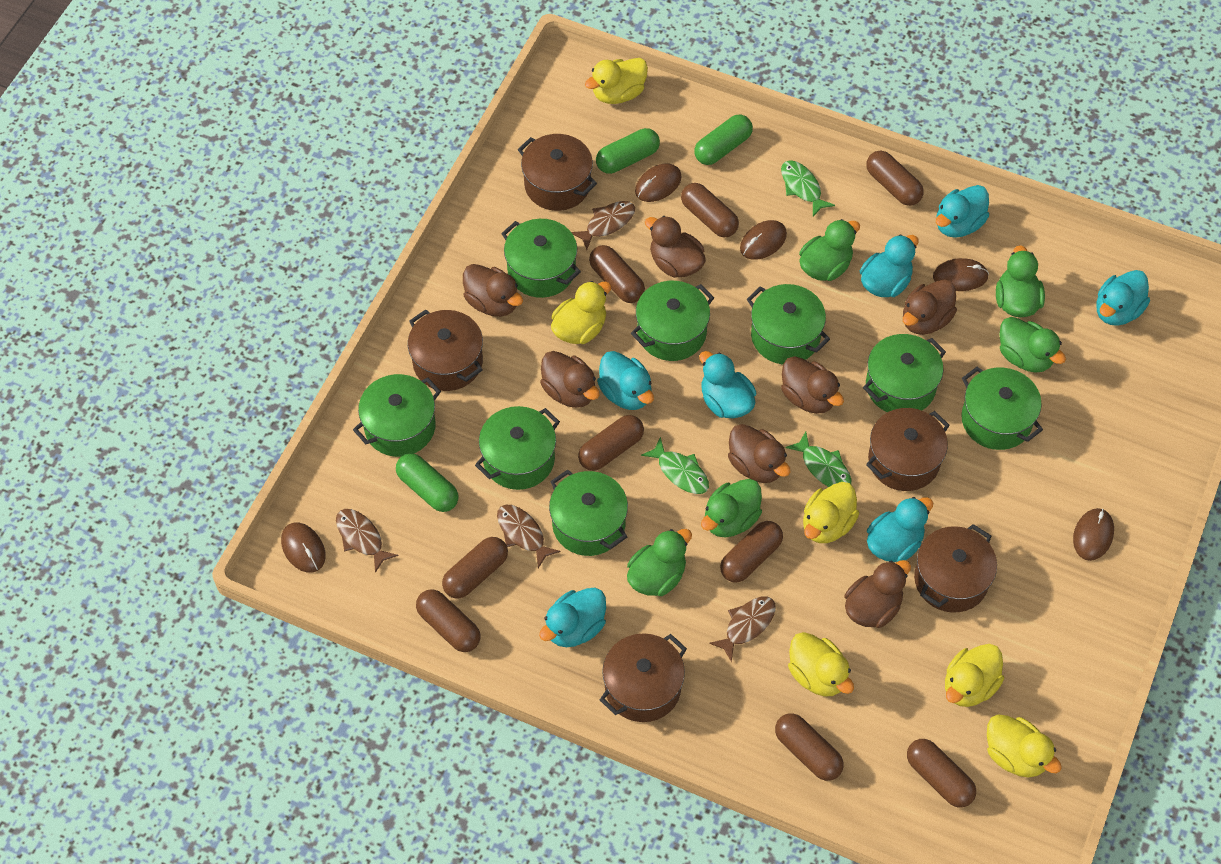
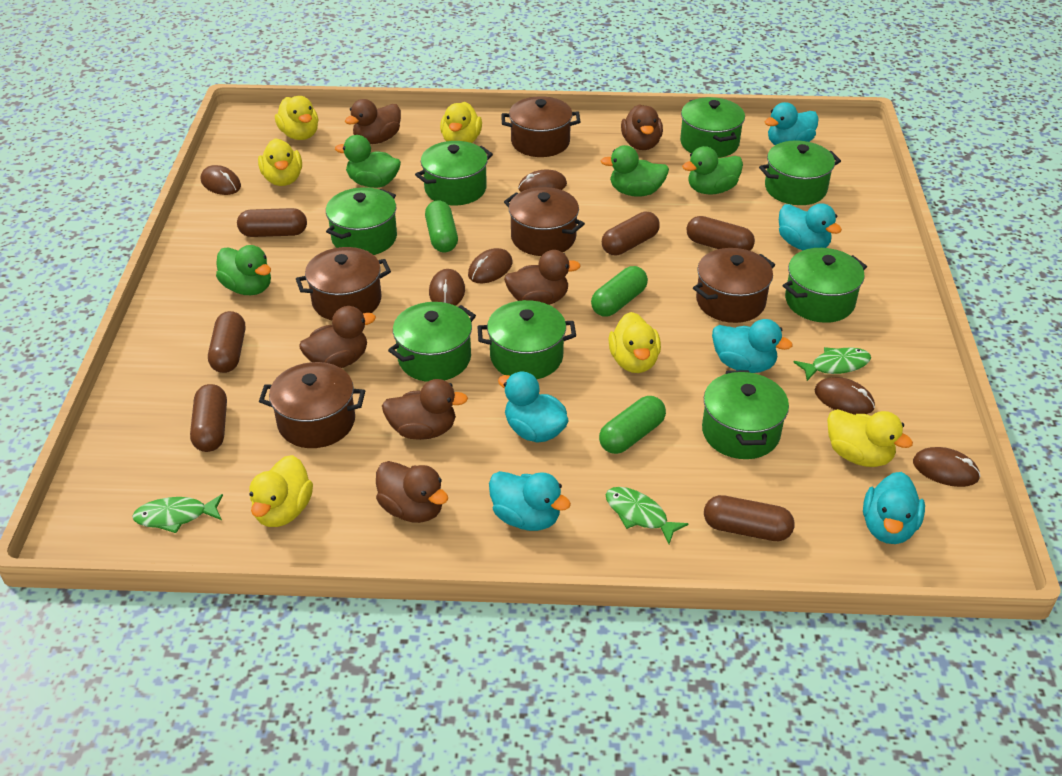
brown capsule: [416,589,481,652] [442,537,508,599] [578,415,644,471] [589,245,645,303] [681,183,739,237] [720,521,783,583] [775,713,844,781] [866,151,924,206] [907,739,976,807] = 9 -> [190,384,227,452] [208,311,245,373] [237,208,307,237] [602,212,660,256] [686,216,755,251] [704,495,794,541] = 6
brown duck: [463,264,523,317] [540,351,600,408] [645,216,706,278] [728,424,790,483] [781,356,844,414] [845,560,911,628] [903,280,957,335] = 7 -> [299,306,376,368] [345,99,401,144] [376,461,448,523] [382,379,468,440] [504,250,581,305] [621,104,663,150] = 6
brown fish: [336,509,398,573] [497,505,561,568] [571,201,635,250] [709,596,776,662] = 4 -> none = 0
brown mouse: [281,523,326,573] [635,163,682,202] [740,220,787,260] [933,258,989,291] [1073,508,1114,561] = 5 -> [201,165,241,195] [429,269,465,306] [468,248,512,283] [518,170,567,192] [815,377,875,415] [913,447,981,487] = 6
green duck: [627,529,692,596] [701,479,762,538] [799,219,860,281] [996,245,1045,317] [1000,317,1066,373] = 5 -> [216,245,271,295] [335,135,401,188] [601,145,669,197] [682,146,743,195] = 4
turquoise duck: [539,588,606,647] [597,351,654,410] [700,351,756,418] [860,234,919,297] [867,497,933,562] [936,185,989,238] [1096,270,1150,326] = 7 -> [489,471,571,531] [498,372,568,443] [712,319,792,373] [765,102,819,145] [779,203,842,250] [863,472,925,544] = 6

